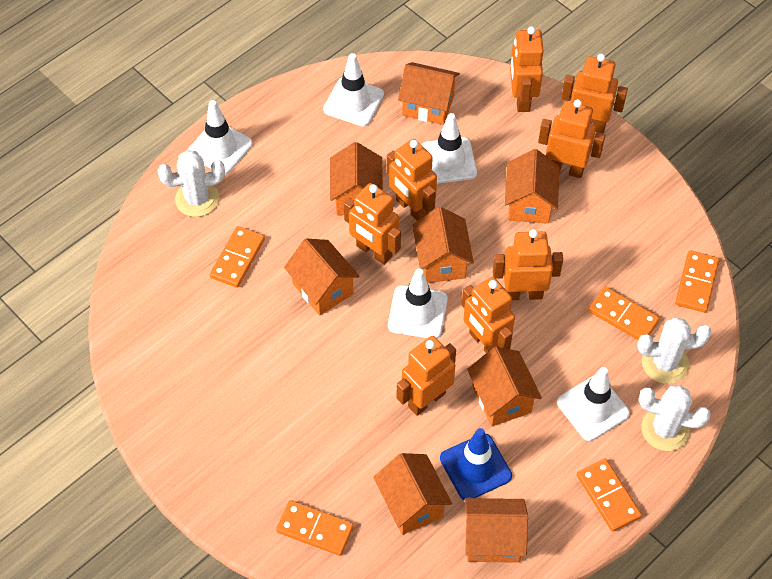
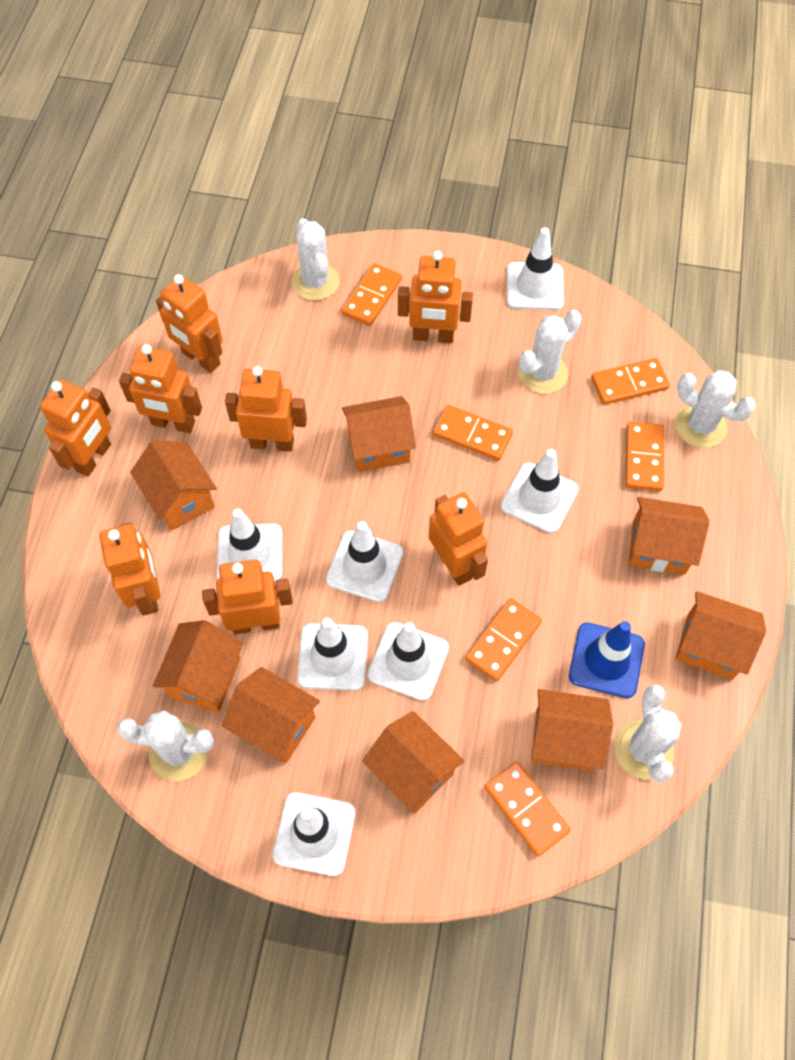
orange domino: [210,226,265,288] [276,500,354,556] [577,458,642,532] [588,286,660,340] [675,250,719,313] = 5 -> [341,263,402,326] [433,405,513,461] [465,598,542,681] [485,762,571,856] [591,358,670,405] [625,422,664,491] = 6
white cactus: [157,150,225,217] [637,317,712,384] [639,385,711,451] = 3 -> [117,710,214,781] [292,218,340,301] [518,310,582,394] [614,684,682,782] [675,370,756,448] = 5
white traffic cone: [188,100,253,174] [323,53,384,127] [388,268,448,338] [421,113,477,184] [557,367,630,441] = 5 -> [217,508,282,583] [273,792,355,876] [297,618,368,691] [326,521,403,602] [368,622,449,701] [501,449,578,533] [507,227,564,310] = 7

